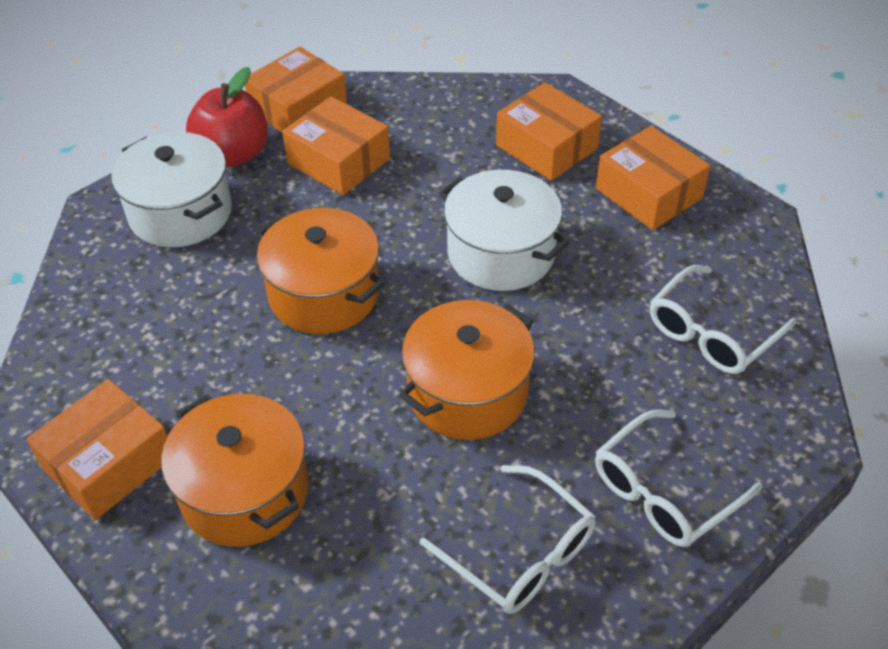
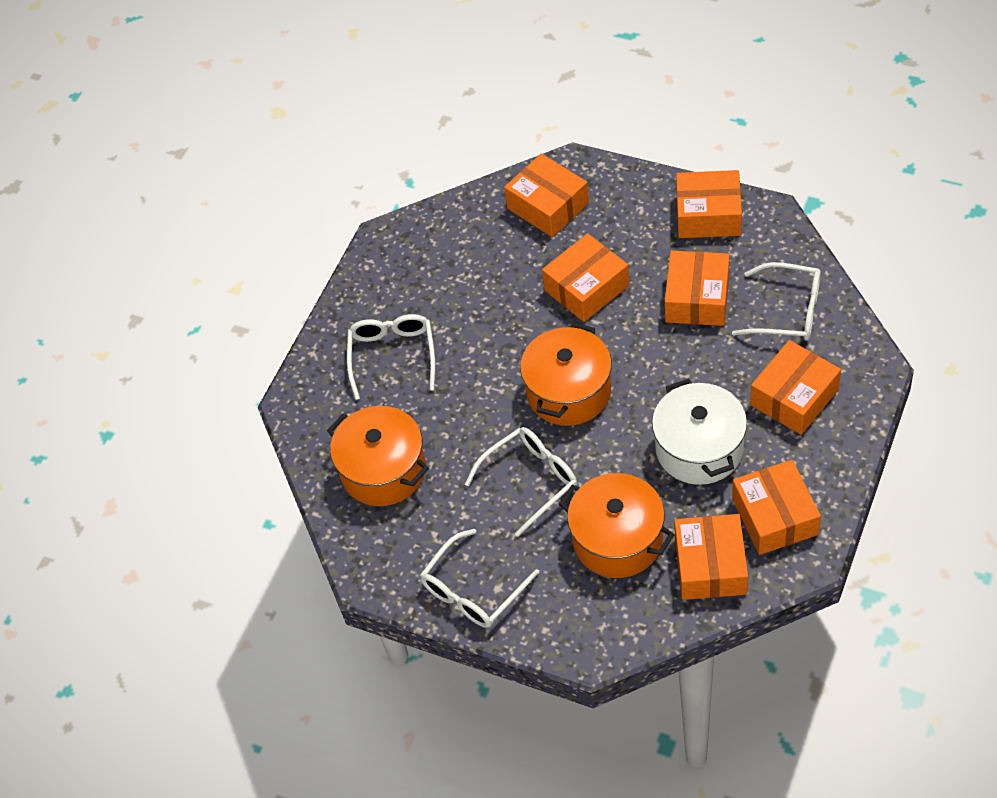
orange box: [26,379,168,520] [245,47,347,133] [282,96,390,195] [496,82,602,181] [596,126,710,230] = 5 -> [504,153,589,237] [542,233,629,322] [665,251,730,326] [674,514,748,600] [676,170,742,238] [732,460,821,555] [750,340,841,435] = 7
red apple: [186,67,268,167] = 1 -> none = 0
white glasses: [420,465,596,614] [595,410,762,547] [650,265,797,374] = 3 -> [347,314,435,400] [420,529,540,628] [465,427,577,537] [732,262,821,341] = 4
white pot: [111,132,232,248] [439,170,569,291] = 2 -> [652,378,747,485] = 1

